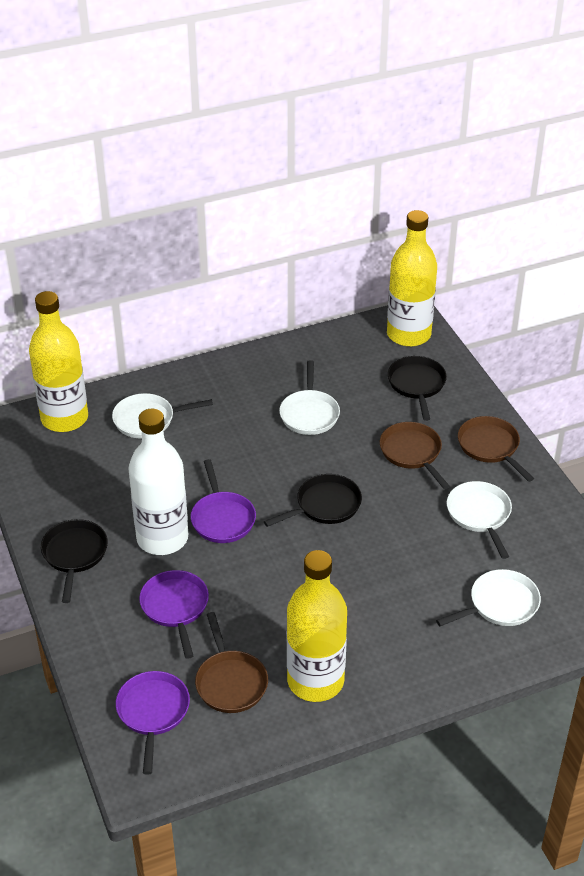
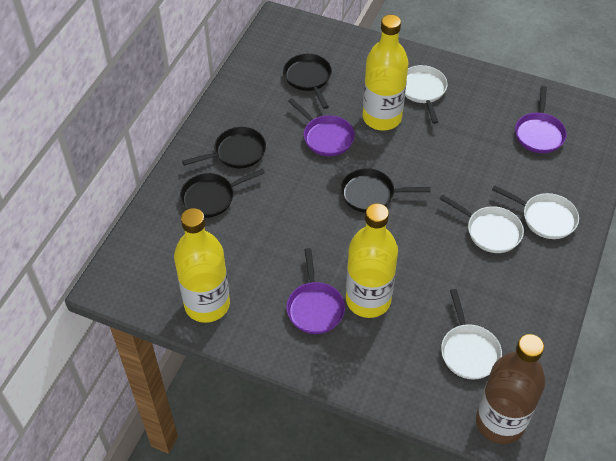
black pan: [41,519,108,603] [264,474,362,527] [388,356,447,421] = 3 -> [180,168,265,218] [182,127,266,168] [283,54,332,109] [341,168,431,212] = 4
brown bottle: none = 0 -> [476,334,545,444] = 1
brown pan: [195,612,268,713] [380,422,450,489] [458,416,534,482] = 3 -> none = 0
white bottle: [128,409,188,555] = 1 -> none = 0

